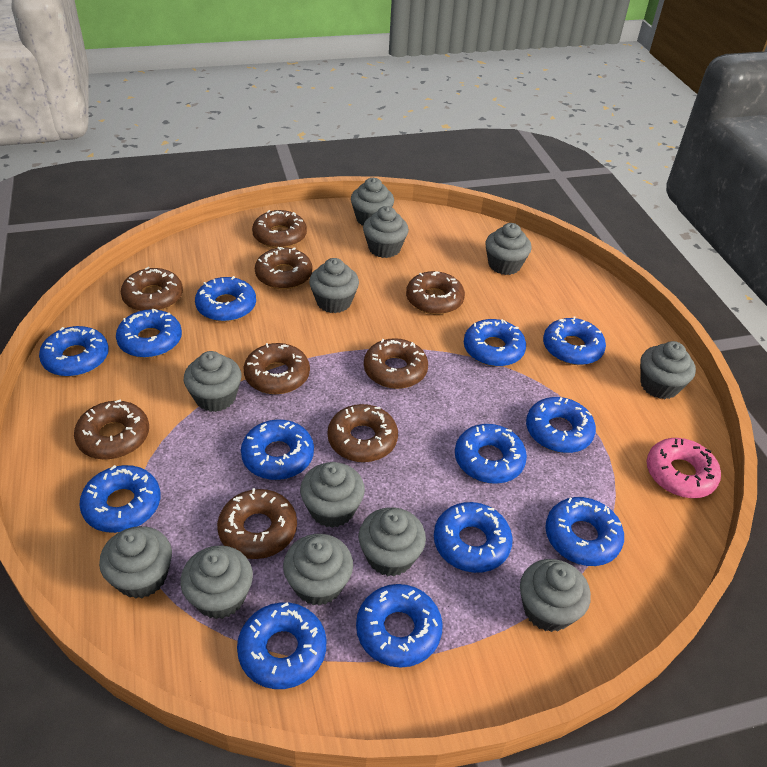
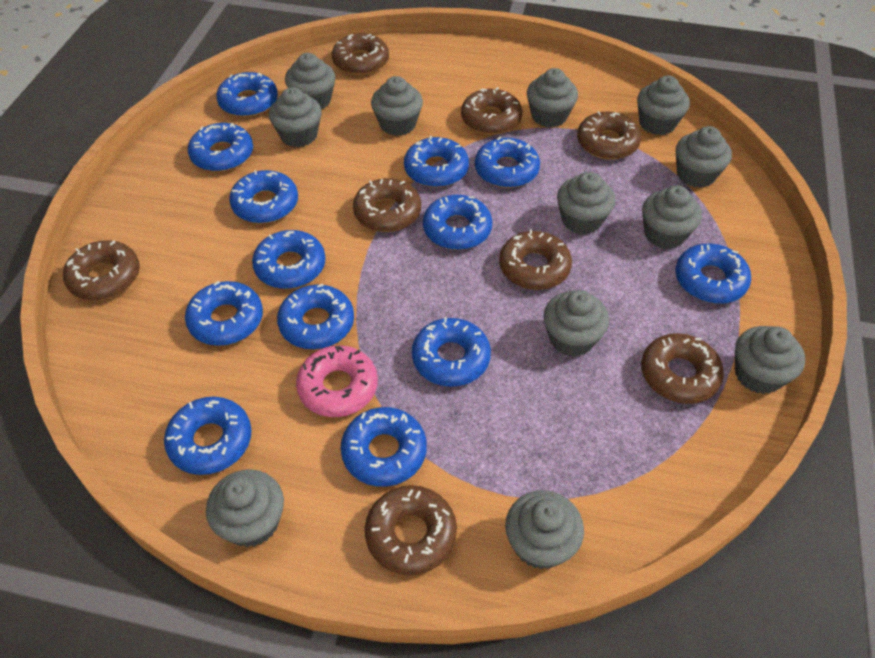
brown donut: [74,399,149,460] [121,267,183,311] [217,488,297,559] [243,343,310,394] [252,210,307,248] [255,247,312,289] [327,404,398,462] [364,338,428,389] [406,271,465,315] = 9 -> [63,240,140,300] [332,33,389,75] [353,178,421,232] [365,485,457,575] [461,87,522,135] [499,229,572,290] [577,111,641,160] [641,333,724,404] = 8

